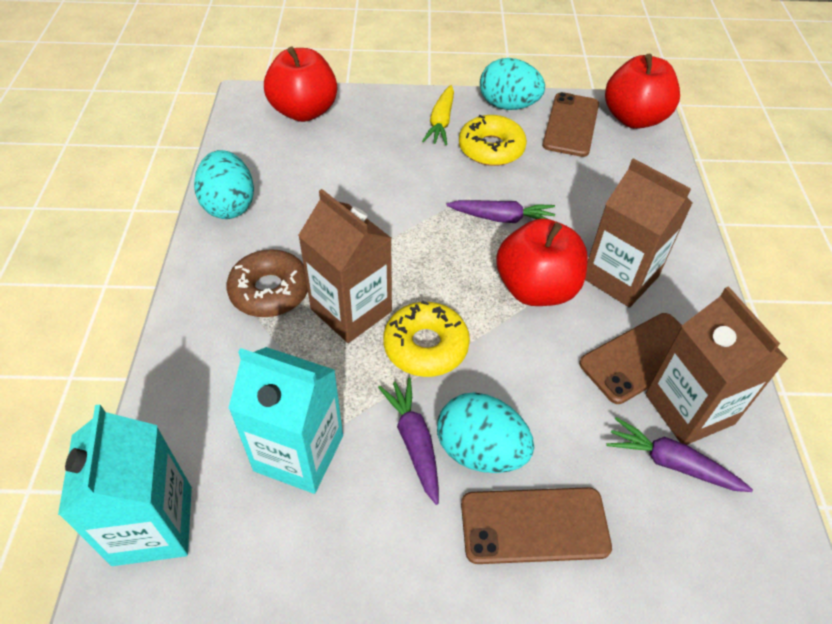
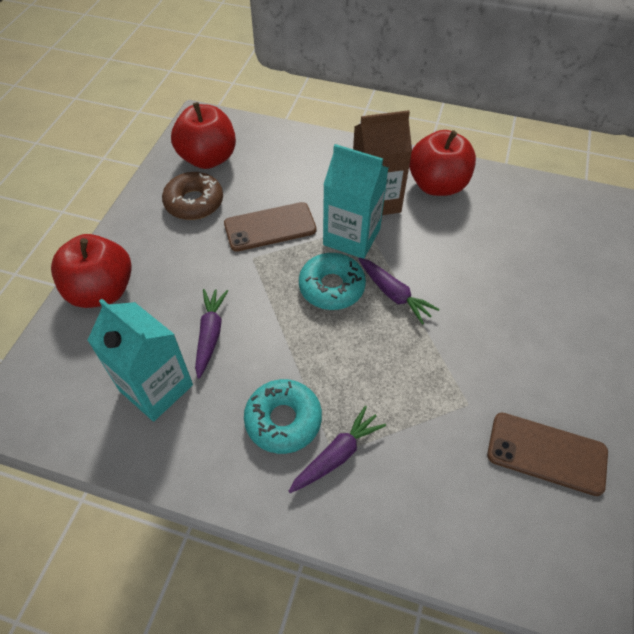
brown carton: [298,189,392,343] [585,158,693,308] [645,286,788,445] = 3 -> [353,110,412,215] = 1
brown phone: [461,487,612,564] [542,92,599,157] [579,313,682,404] = 3 -> [224,202,317,252] [487,412,608,496] = 2
turquoise donut: none = 0 -> [244,379,322,454] [299,253,366,310] = 2
turquoise egg: [194,150,254,219] [437,392,534,473] [480,58,545,110] = 3 -> none = 0
yellow carrot: [422,85,454,145] = 1 -> none = 0
yellow donut: [383,300,470,377] [459,115,527,166] = 2 -> none = 0

